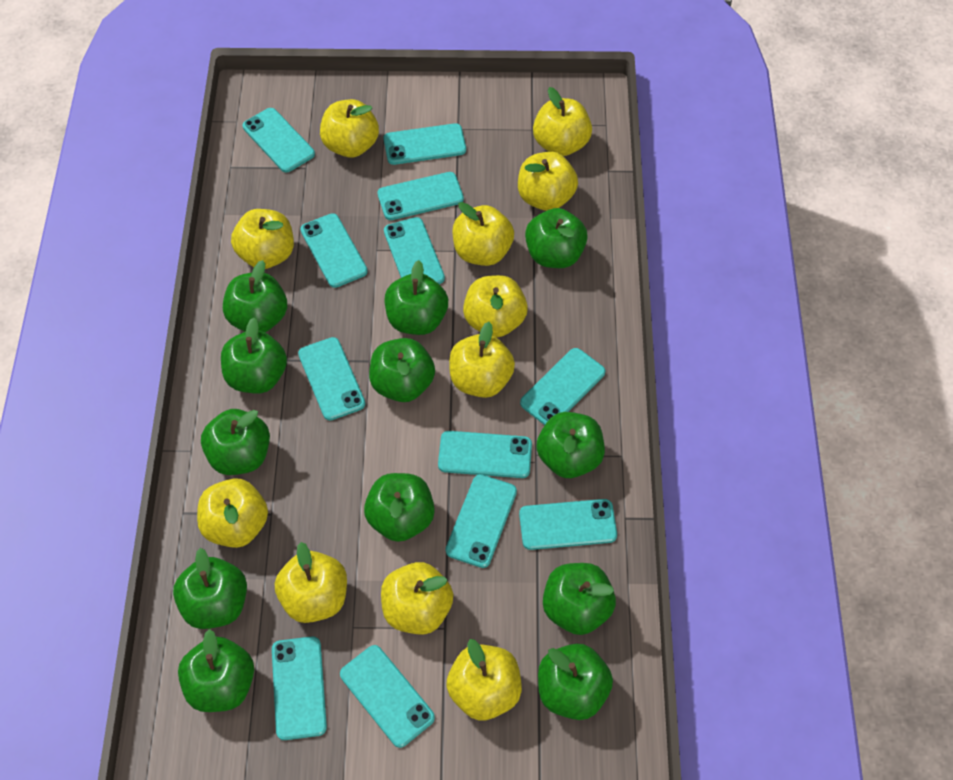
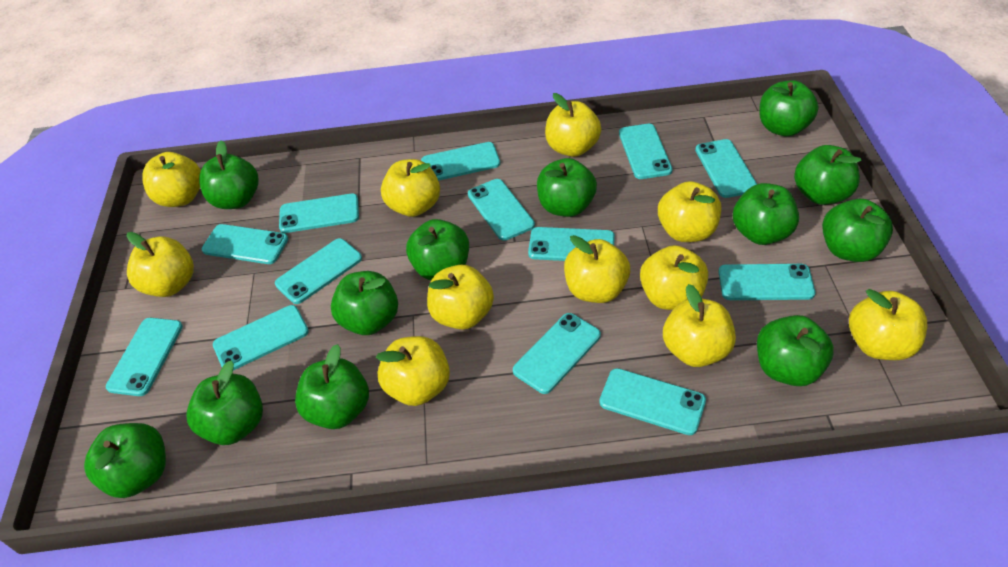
turquoise phone: [243,108,315,172] [272,636,327,740] [298,337,365,421] [300,213,368,288] [340,645,435,748] [377,172,464,220] [383,123,466,165] [384,217,445,284] [438,431,532,478] [445,474,517,568] [519,499,617,550] [520,348,605,425] = 12 -> [106,318,183,396] [202,224,288,264] [213,305,309,370] [275,238,362,304] [279,194,359,233] [421,142,500,181] [468,179,535,241] [513,313,601,394] [528,227,615,261] [599,368,706,435] [619,124,672,179] [695,139,757,198] [718,264,815,300] = 13

